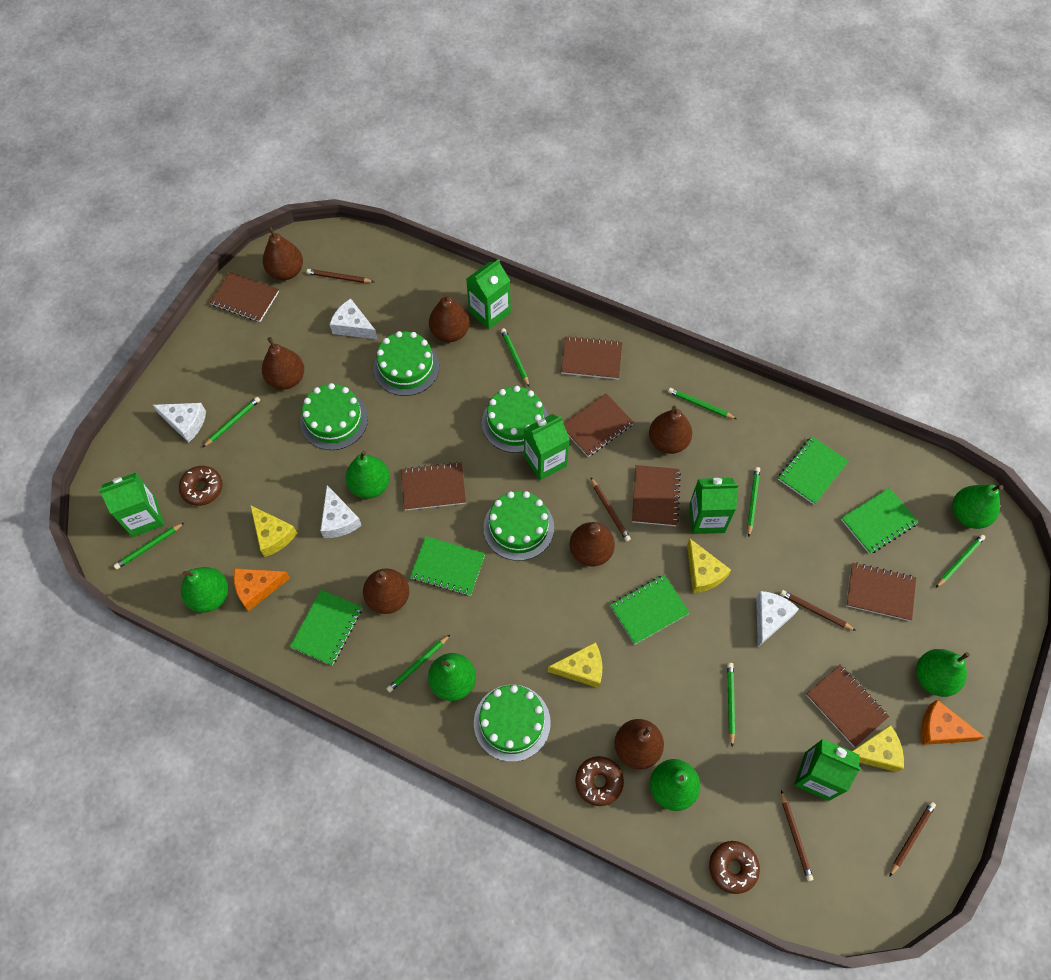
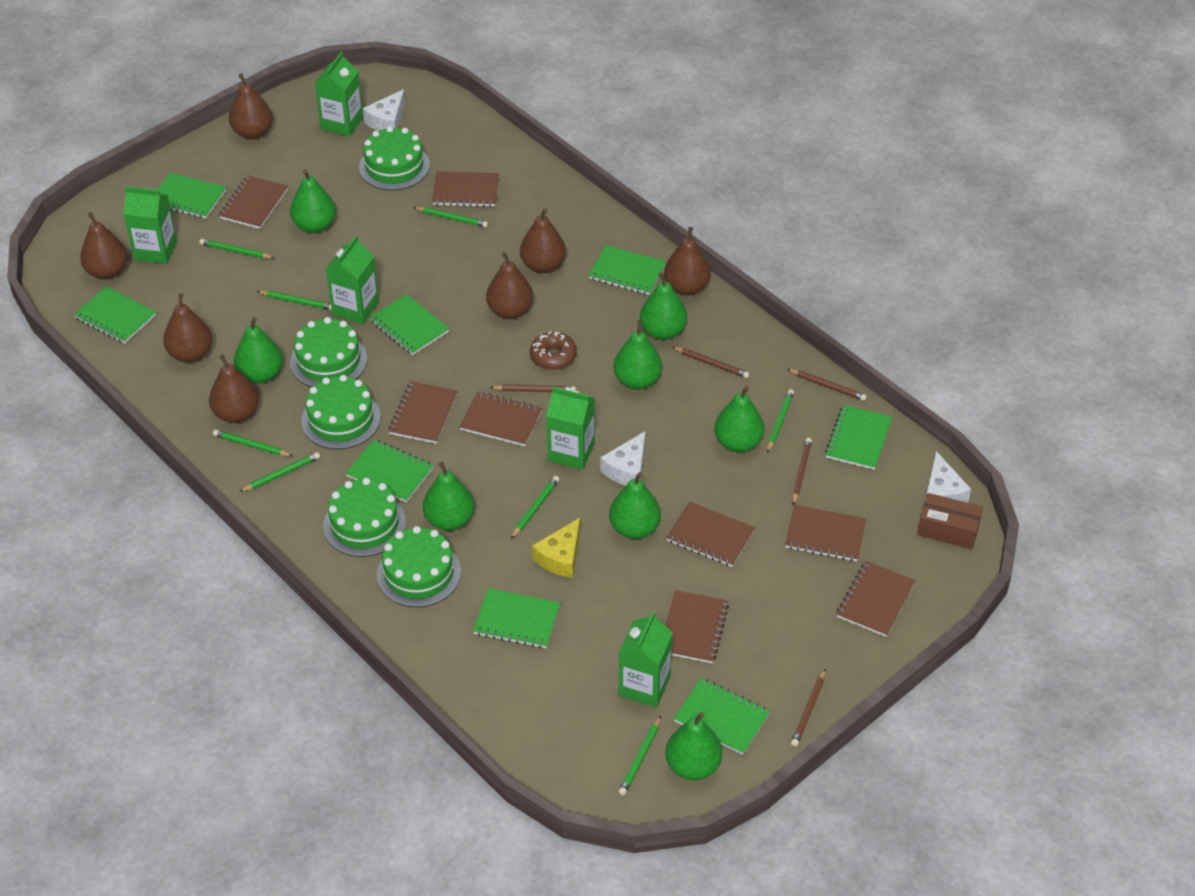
brown box: none = 0 -> [917,493,983,549] = 1
brown donut: [179,466,223,506] [575,756,624,806] [709,841,760,894] = 3 -> [530,331,577,370] = 1
brown notebook: [210,272,279,322] [401,462,466,510] [561,336,622,379] [563,394,634,457] [632,465,681,526] [806,664,889,747] [846,562,916,621] = 7 -> [219,175,288,229] [389,381,458,444] [432,171,499,207] [460,392,542,446] [666,501,755,567] [666,590,729,663] [785,505,866,562] [837,561,915,637] = 8
green notebook: [290,589,362,666] [410,536,485,596] [610,574,690,644] [778,436,848,504] [841,488,919,554] = 5 -> [74,286,156,344] [157,173,226,219] [346,439,434,502] [369,294,449,355] [473,588,560,648] [589,245,666,295] [674,678,770,755] [825,405,892,470] = 8
green pear: [181,567,228,613] [346,450,390,499] [428,653,476,701] [650,759,700,811] [916,649,970,697] [952,484,1003,529] = 6 -> [234,317,283,384] [290,169,336,233] [423,461,474,531] [609,472,661,539] [613,320,662,390] [640,272,687,340] [665,712,722,780] [714,386,764,452] = 8
orange cheese: [234,568,290,611] [921,700,984,745] = 2 -> none = 0
white cheese: [153,403,206,443] [320,485,362,538] [330,298,377,339] [756,591,799,647] = 4 -> [363,89,405,131] [600,431,646,486] [925,451,971,503] = 3
yellow cheese: [250,505,297,557] [548,642,602,688] [687,538,731,593] [852,725,904,772] = 4 -> [532,518,580,578] = 1

